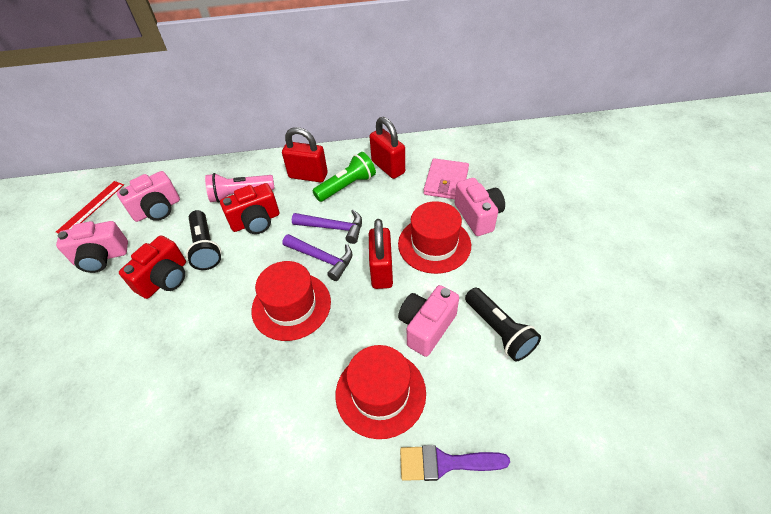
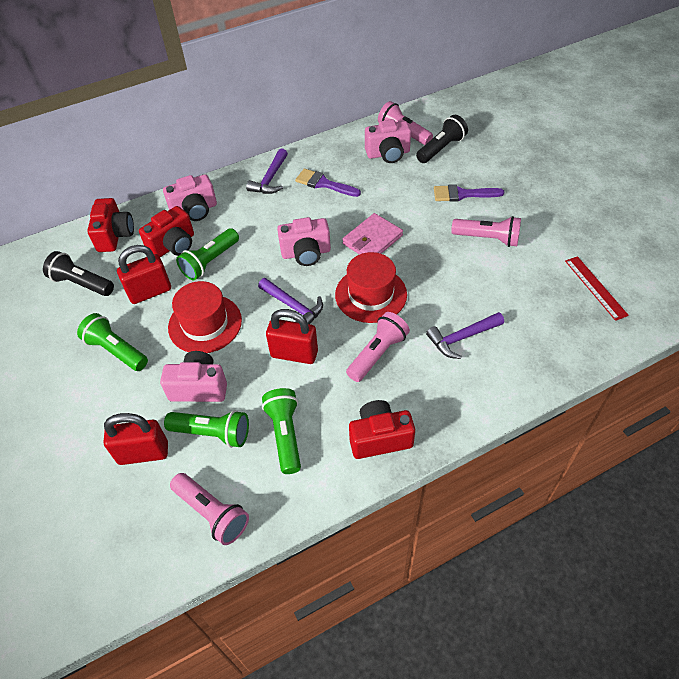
green flashlight: [312,152,376,202] = 1 -> [77,313,148,371] [164,410,249,448] [176,228,239,280] [262,388,301,474] = 4
pink flashlight: [205,173,275,203] = 1 -> [170,473,249,545] [346,312,410,382] [378,101,433,145] [451,216,521,247] = 4
purple brush: [400,445,510,481] = 1 -> [295,169,361,197] [434,184,504,202] = 2
purple hammer: [283,234,353,281] [292,210,362,244] = 2 -> [246,148,288,194] [258,278,323,324] [426,312,504,359] = 3
red camera: [119,235,186,299] [220,183,279,234] = 2 -> [87,198,134,252] [139,206,194,257] [349,400,415,459] = 3
red hat: [251,261,331,341] [335,345,426,439] [398,201,471,274] = 3 -> [168,281,242,353] [335,252,407,323] = 2

